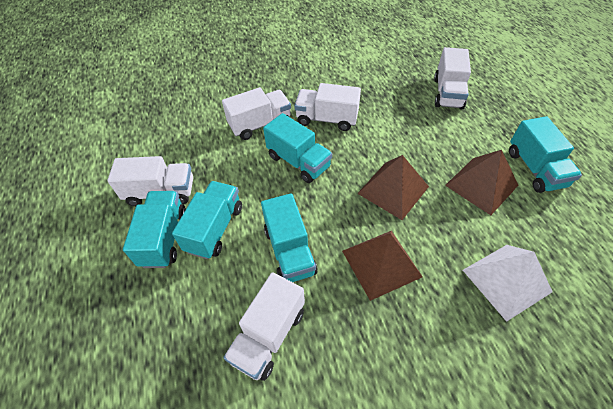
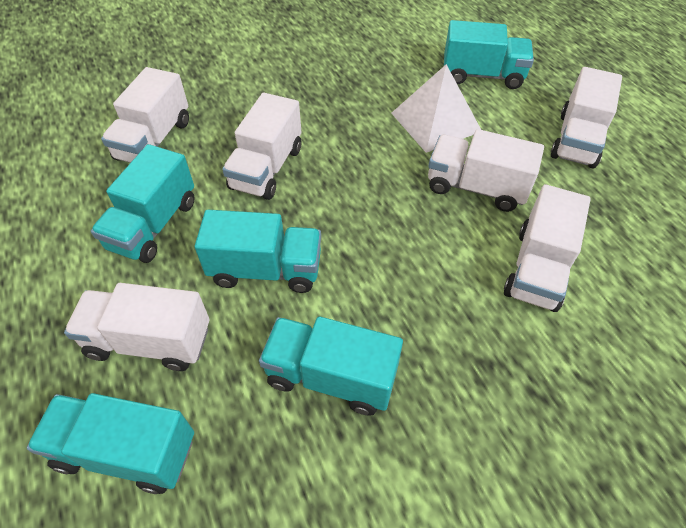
brown pyramid: [342,231,422,301] [357,155,429,220] [445,150,518,215] = 3 -> none = 0
white truck: [107,156,193,206] [222,87,291,140] [223,272,305,381] [294,83,361,131] [434,47,471,109] = 5 -> [64,283,210,371] [101,67,189,163] [222,93,301,200] [428,129,544,212] [504,184,591,312] [551,67,622,168] = 6

